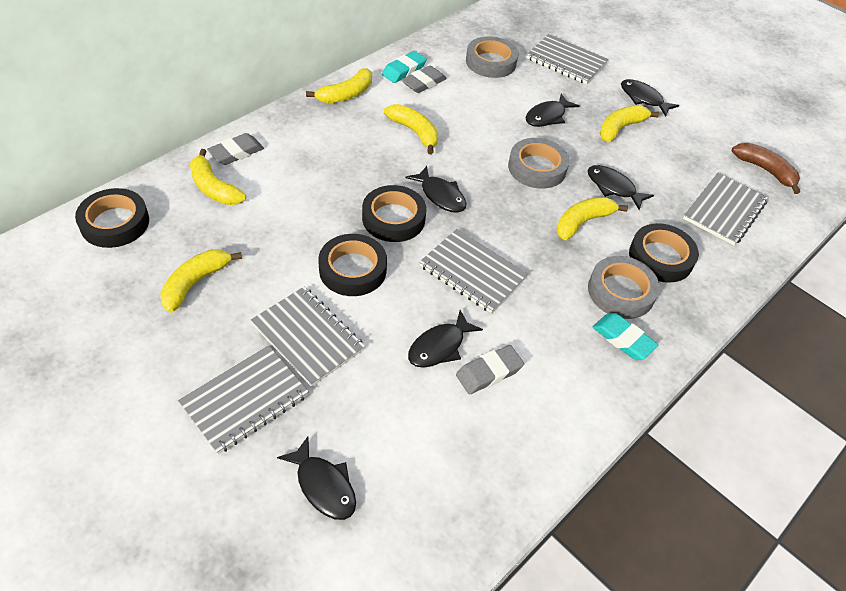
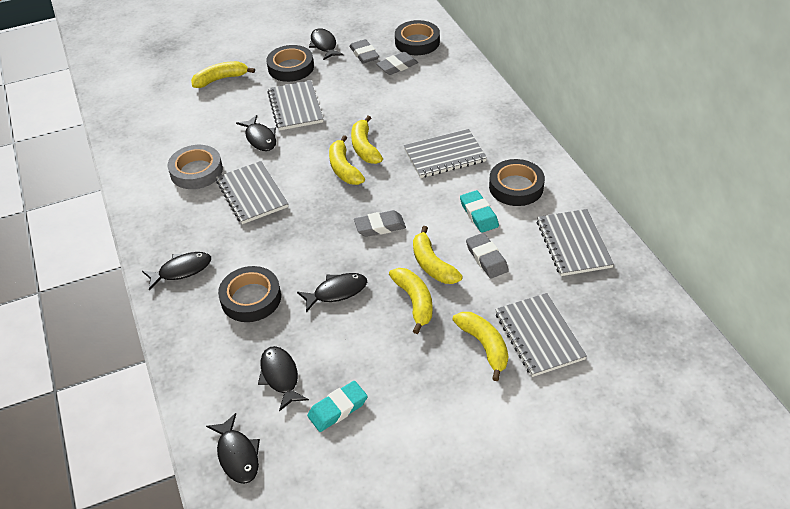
brown banana: [732,143,800,194] = 1 -> none = 0
grey eraser: [207,133,264,165] [401,66,447,93] [456,345,524,394] = 3 -> [349,39,379,63] [354,210,406,237] [376,52,418,75] [466,233,509,279] = 4
grey tape: [466,36,518,78] [508,138,569,189] [588,256,660,319] = 3 -> [168,145,223,189] = 1

